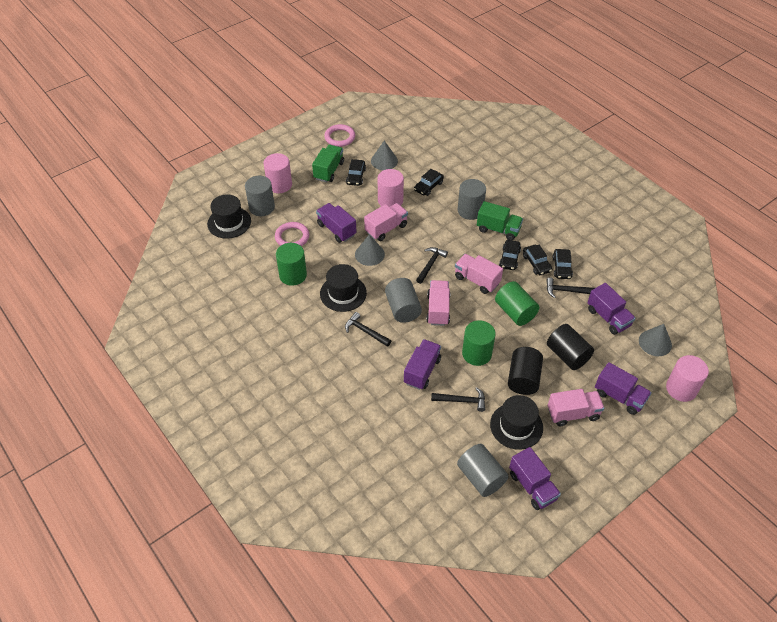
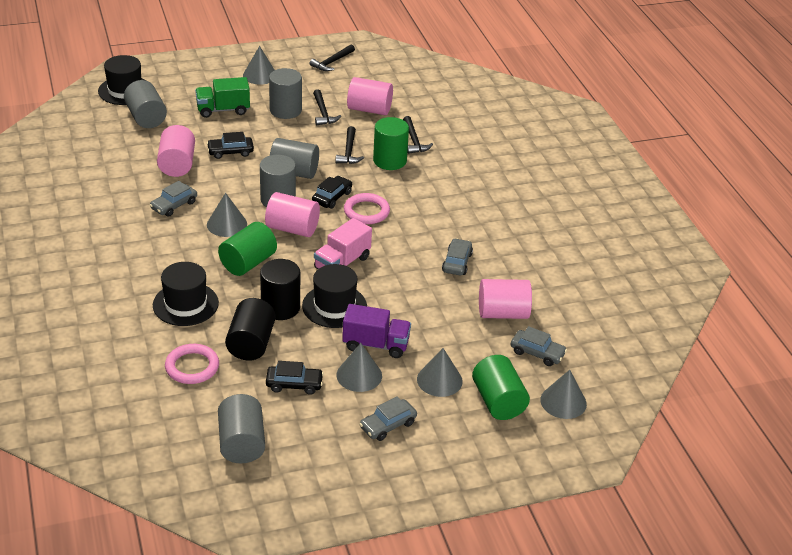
black car: [346,159,366,186] [414,169,444,196] [499,240,521,270] [523,245,552,275] [552,249,573,279] = 5 -> [207,132,254,159] [266,361,324,395] [312,176,352,209] = 3
green truck: [312,145,344,182] [477,201,523,240] = 2 -> [195,77,250,118] = 1
grey car: none = 0 -> [150,181,197,217] [359,396,417,441] [442,238,473,276] [510,326,567,366] = 4
grey cone: [355,234,385,266] [371,141,398,170] [639,324,672,356] = 3 -> [207,193,247,237] [243,46,275,85] [336,343,382,392] [417,348,463,397] [540,370,587,419] = 5
grey cylinder: [245,176,275,216] [385,278,422,323] [457,444,509,497] [458,179,486,220] = 4 -> [124,80,167,128] [218,394,265,463] [260,155,296,207] [269,68,302,119] [270,138,319,179] = 5
pink cylinder: [264,153,292,193] [378,169,404,207] [666,355,709,402] = 3 -> [157,125,195,177] [265,192,320,237] [347,77,393,115] [479,279,532,319] = 4
pink truck: [364,203,408,241] [426,280,450,326] [455,254,503,294] [548,389,605,426] = 4 -> [314,218,372,269] = 1
purple truck: [316,203,356,243] [404,339,441,390] [509,447,561,510] [588,283,636,335] [595,362,652,415] = 5 -> [342,304,411,358] = 1

